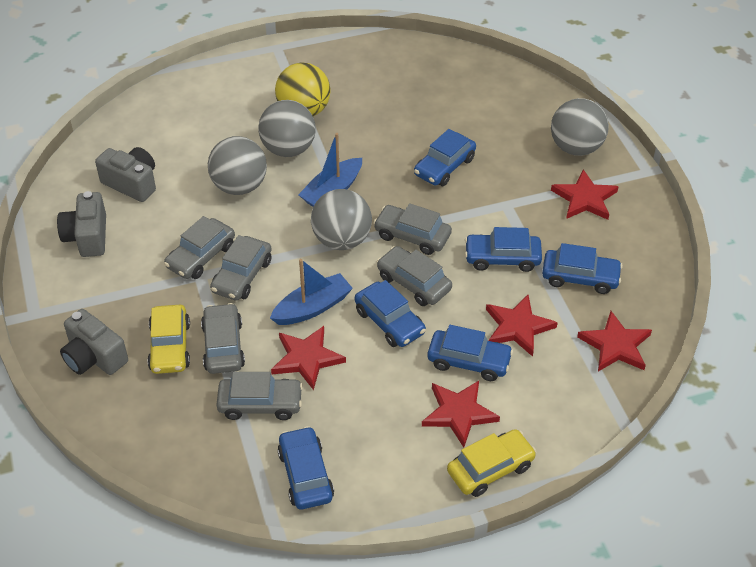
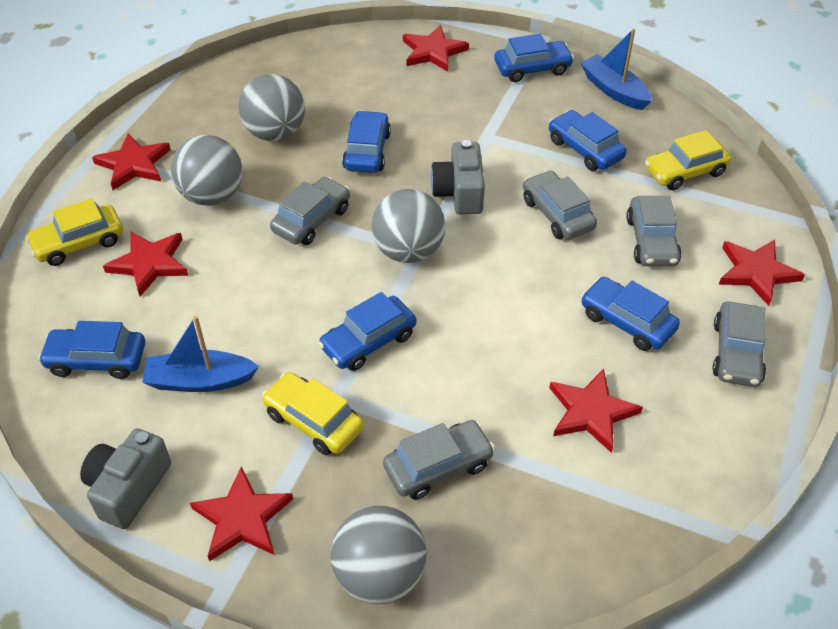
grey camera: [57,191,106,257] [60,309,128,375] [95,147,156,202] = 3 -> [80,428,171,529] [431,140,485,214] = 2
grey car: [164,216,235,279] [201,303,245,374] [210,235,272,301] [216,372,303,420] [373,203,452,255] [377,246,452,306] = 6 -> [270,177,350,245] [383,420,495,500] [523,170,597,240] [626,196,682,266] [712,302,766,387] = 5
red star: [271,326,346,390] [422,381,500,447] [486,295,558,357] [551,169,619,220] [577,311,652,371] = 5 -> [92,133,171,190] [103,232,188,296] [190,466,293,562] [403,25,469,72] [549,368,643,453] [719,240,805,306] = 6
yellow ball: [275,62,330,116] = 1 -> none = 0
yellow car: [147,305,190,374] [447,429,537,497] = 2 -> [26,198,123,266] [262,372,364,455] [645,130,732,190] = 3

